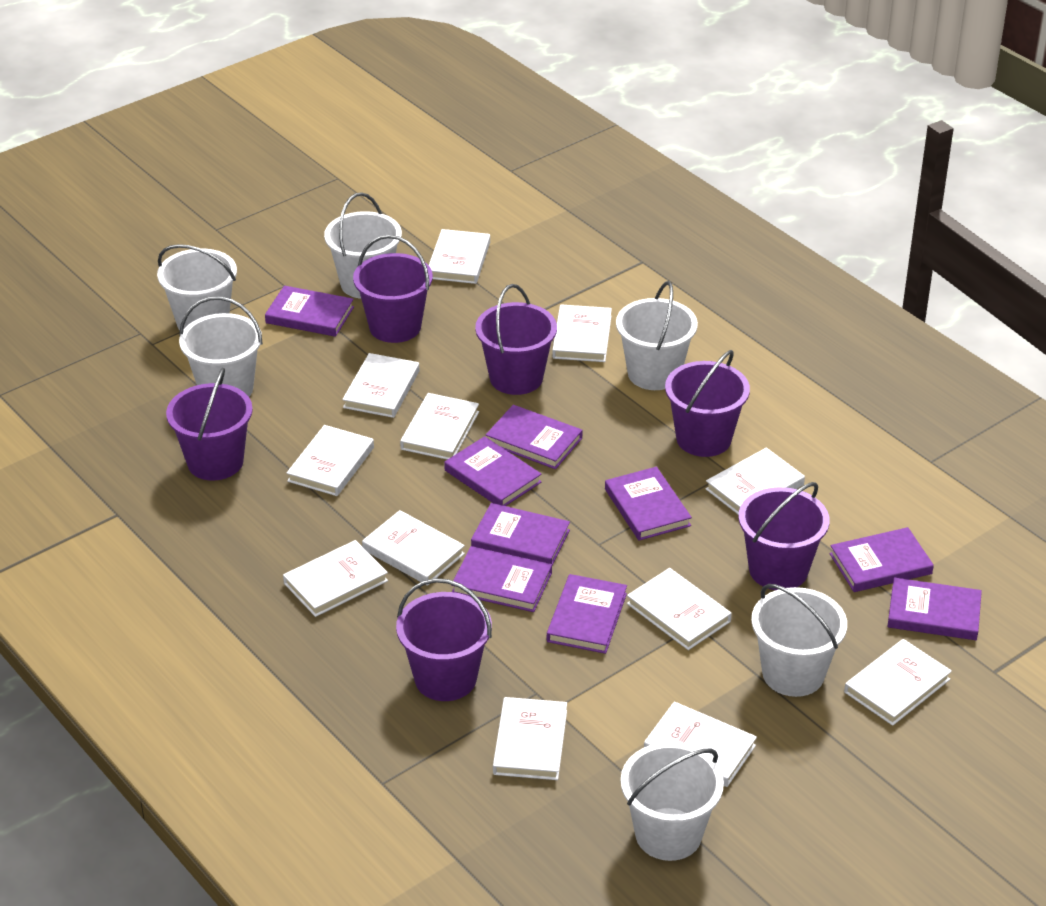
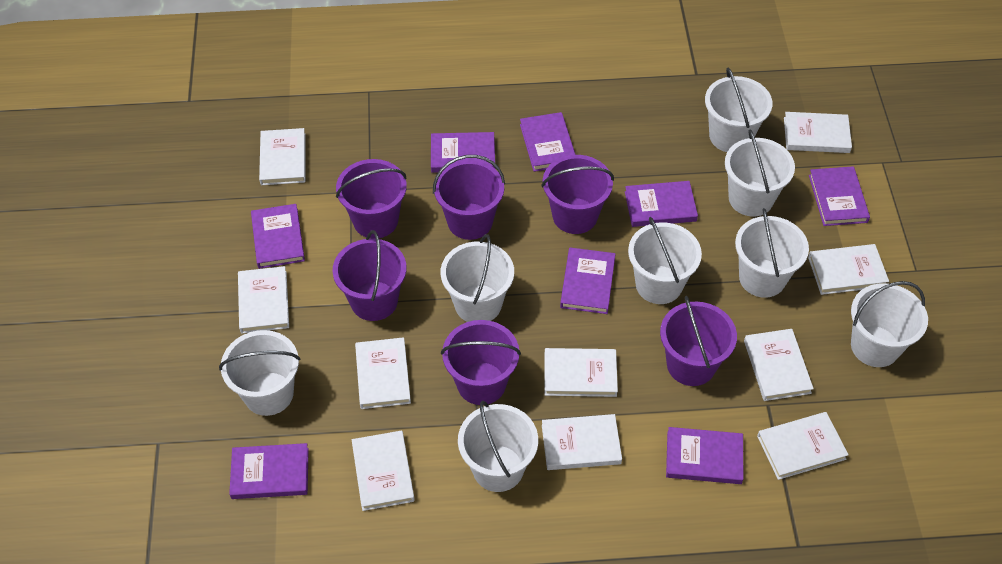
purple book: [265,286,354,337] [444,436,542,506] [451,546,552,612] [471,503,570,565] [486,405,582,469] [547,574,627,654] [605,467,692,541] [830,527,934,592] [887,578,982,640] = 9 -> [229,443,309,499] [251,204,305,269] [431,132,495,173] [520,112,576,172] [560,248,616,314] [625,181,698,227] [666,427,743,484] [809,166,870,226] = 8
white book: [283,540,388,617] [287,425,374,496] [342,353,420,418] [362,510,465,586] [400,393,479,460] [429,229,490,284] [493,697,567,780] [552,305,612,362] [627,568,732,650] [644,702,757,787] [705,448,805,515] [844,639,952,726] = 12 -> [238,266,289,334] [259,128,305,185] [352,430,415,511] [355,337,411,409] [542,414,622,470] [545,348,618,397] [744,329,814,401] [757,412,849,480] [784,112,852,153] [808,244,889,295] = 10
white bucket: [157,244,237,330] [179,296,263,397] [324,192,402,299] [616,281,698,390] [621,742,724,861] [751,584,847,697] = 6 -> [219,330,300,416] [441,234,514,322] [458,401,538,492] [628,217,702,304] [705,67,772,152] [725,129,795,217] [735,208,809,298] [851,281,928,367] = 8

